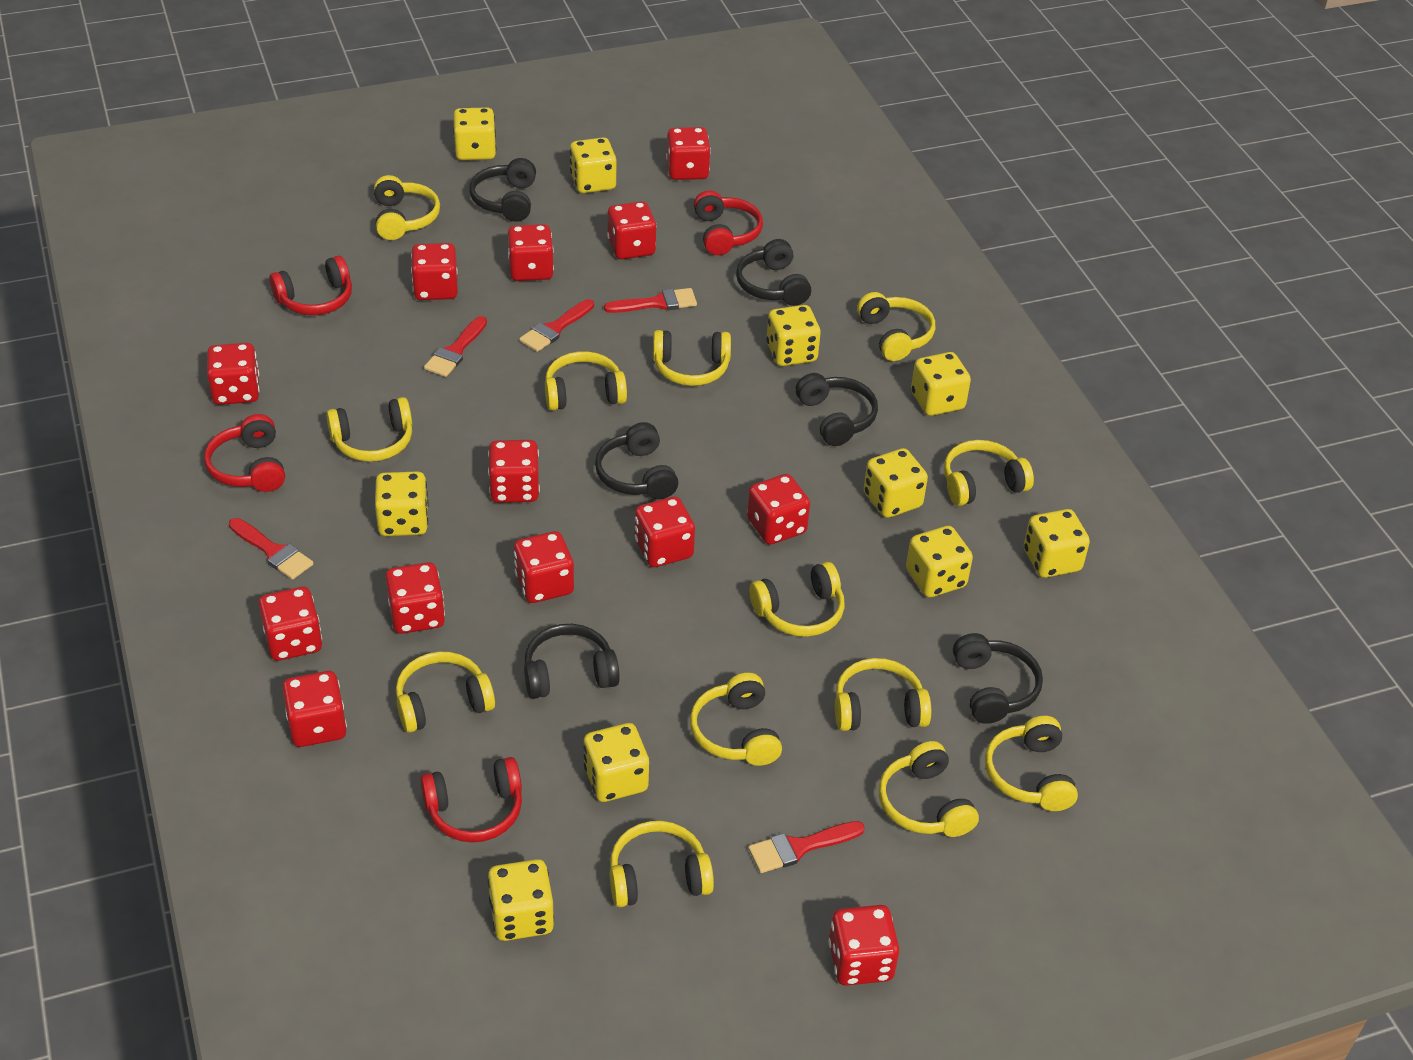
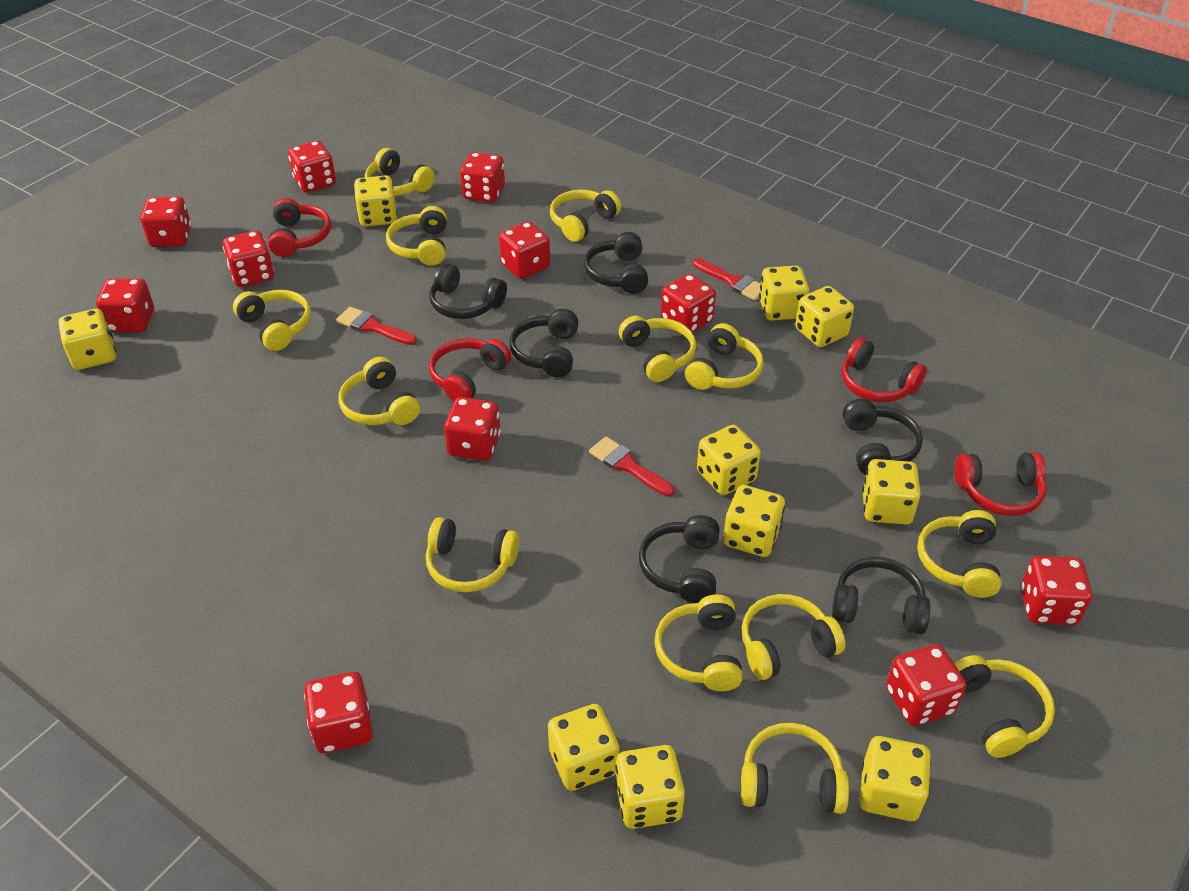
red brush: [229,518,314,580] [424,316,487,377] [519,299,594,352] [604,288,697,313] [748,821,865,873] = 5 -> [336,307,417,345] [589,436,675,497] [693,258,761,300] = 3
red dice: [207,343,260,405] [259,587,322,661] [282,671,347,747] [385,562,445,634] [411,243,458,300] [488,440,540,503] [508,224,554,281] [514,531,574,603] [607,201,657,259] [635,496,695,567] [666,127,711,180] [747,474,810,545] [829,905,899,986] = 13 -> [96,278,154,332] [140,196,191,247] [223,231,274,287] [288,141,336,192] [304,672,373,753] [444,397,501,461] [460,152,505,203] [499,221,550,279] [661,274,716,332] [886,644,966,726] [1021,555,1092,625] = 11

